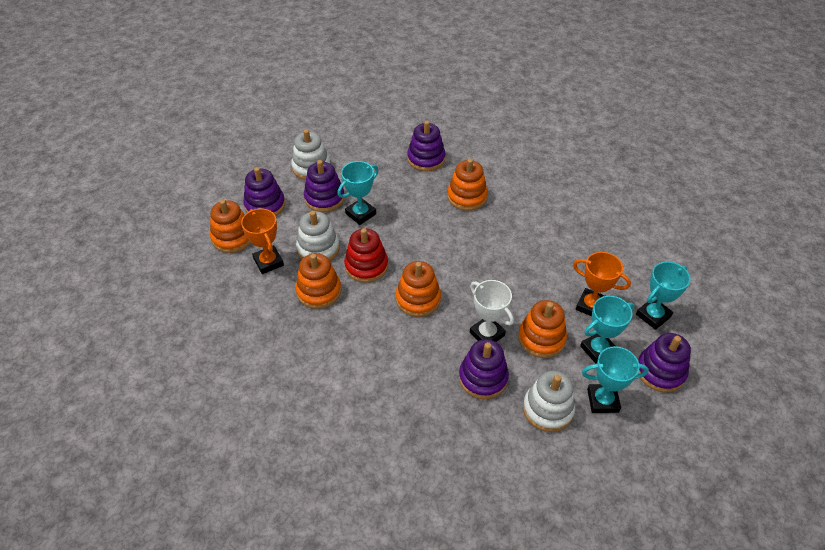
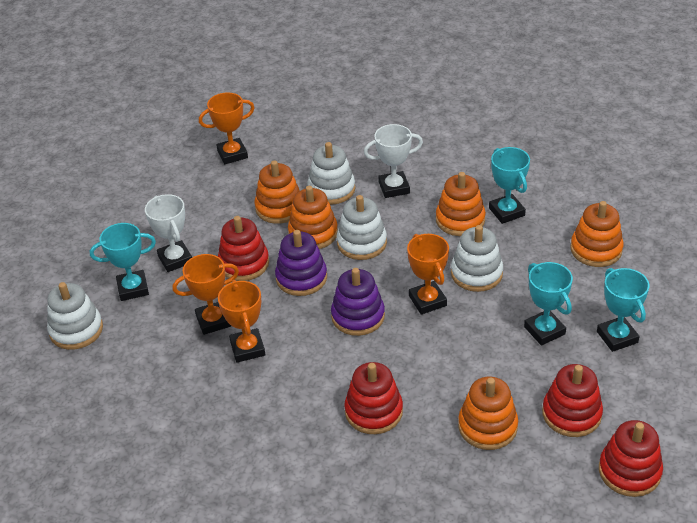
orange trophy: [241,208,284,274] [573,252,631,316] = 2 -> [172,254,239,335] [199,92,255,164] [218,280,265,362] [407,234,449,315] = 4
purple stacking toy: [243,167,285,216] [304,160,344,212] [407,121,446,171] [459,339,509,399] [638,333,691,392] = 5 -> [275,230,327,296] [331,268,385,336] = 2
red stacking toy: [344,228,388,283] = 1 -> [218,216,269,281] [344,362,403,434] [542,364,603,437] [599,420,663,497] = 4
white stacking toy: [291,129,330,180] [296,211,340,261] [523,371,575,432] = 3 -> [47,282,103,350] [307,142,355,205] [337,195,387,260] [451,225,503,292] = 4
white trophy: [470,280,514,342] = 1 -> [145,194,192,272] [364,124,423,198] = 2

